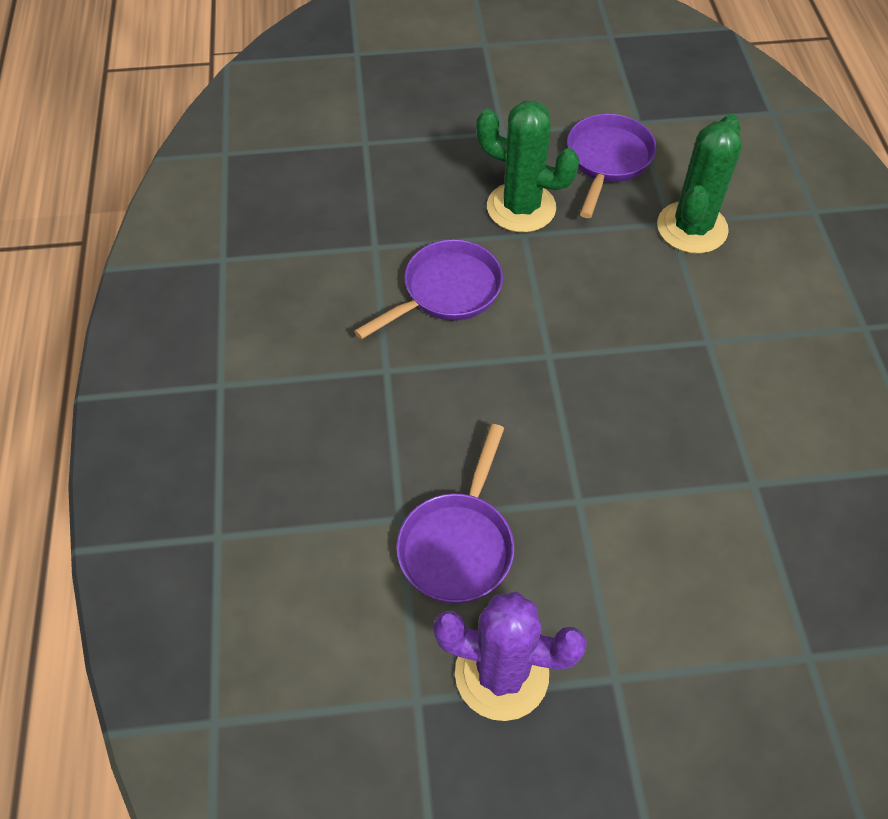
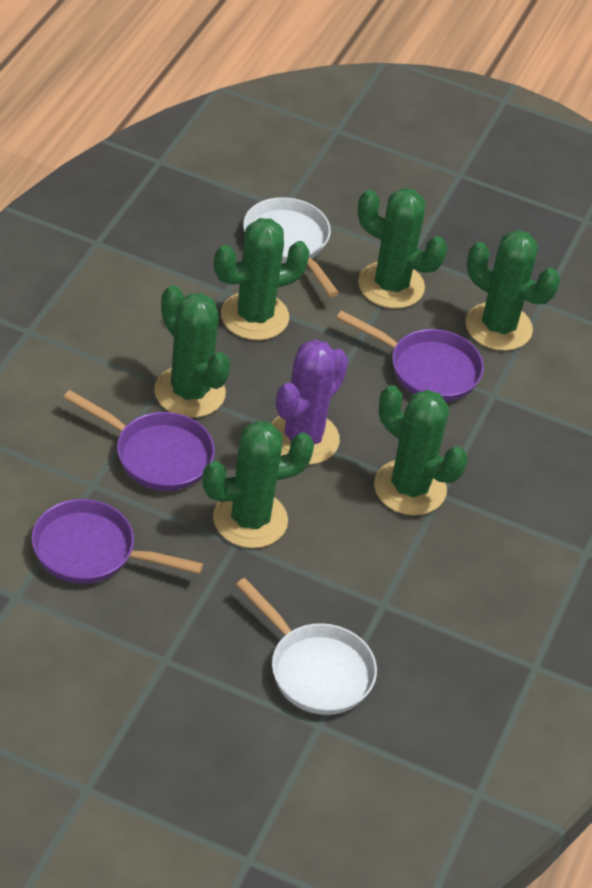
green cactus: [476,101,580,232] [657,114,742,254] = 2 -> [154,285,231,418] [202,421,314,548] [214,218,310,340] [358,188,447,308] [374,385,467,516] [466,230,560,351] = 6
white pan: none = 0 -> [236,578,377,715] [243,197,339,297] = 2

